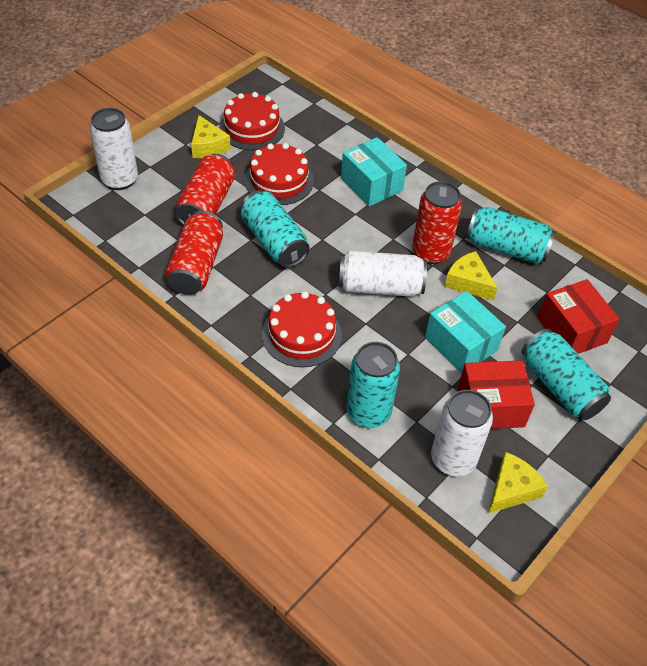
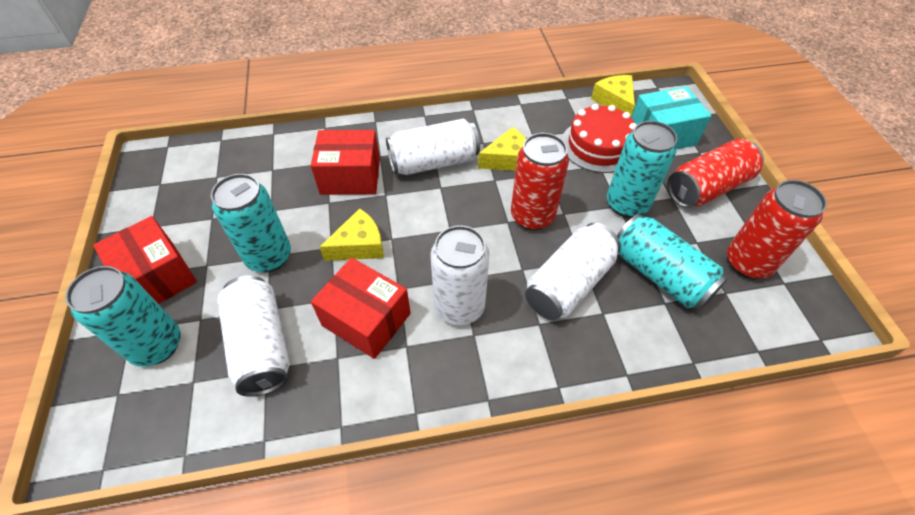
red box: [458,360,535,429] [538,279,620,354] = 2 -> [93,216,197,304] [311,130,380,195] [311,258,411,359] = 3
red cake: [219,92,285,150] [245,143,314,205] [262,291,342,367] = 3 -> [562,104,636,173] = 1
turquoise box: [341,137,407,206] [425,291,506,373] = 2 -> [631,86,711,149] = 1
white can: [89,108,138,190] [339,250,427,297] [431,390,493,476] = 3 -> [217,275,290,397] [386,119,480,175] [430,225,489,325] [525,223,621,320] = 4

